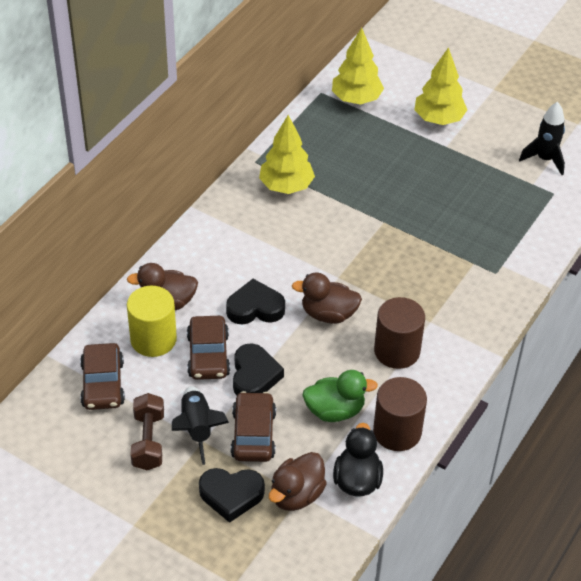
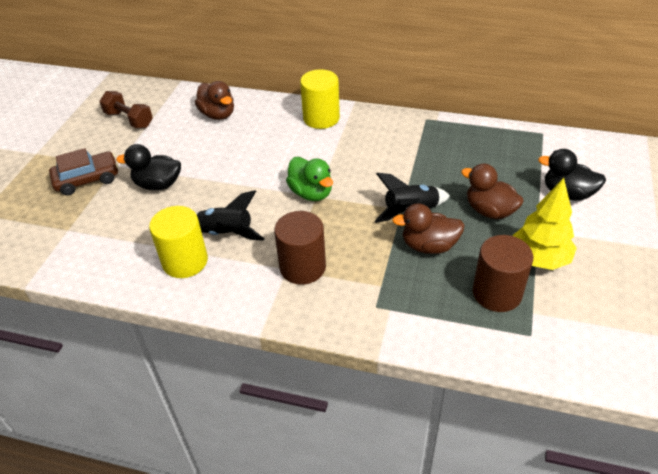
black duck: [333,423,383,496] = 1 -> [116,144,181,190] [538,149,606,201] = 2
black heart: [199,468,265,523] [226,279,285,324] [233,343,284,395] = 3 -> none = 0
brown car: [80,343,125,410] [187,316,230,380] [231,391,276,462] = 3 -> [49,148,118,195] = 1
yellow cylinder: [127,286,177,357] = 1 -> [149,206,208,278] [300,69,340,129] = 2
yellow tree: [259,115,315,194] [332,28,384,105] [414,47,467,125] = 3 -> [512,178,577,270] = 1

